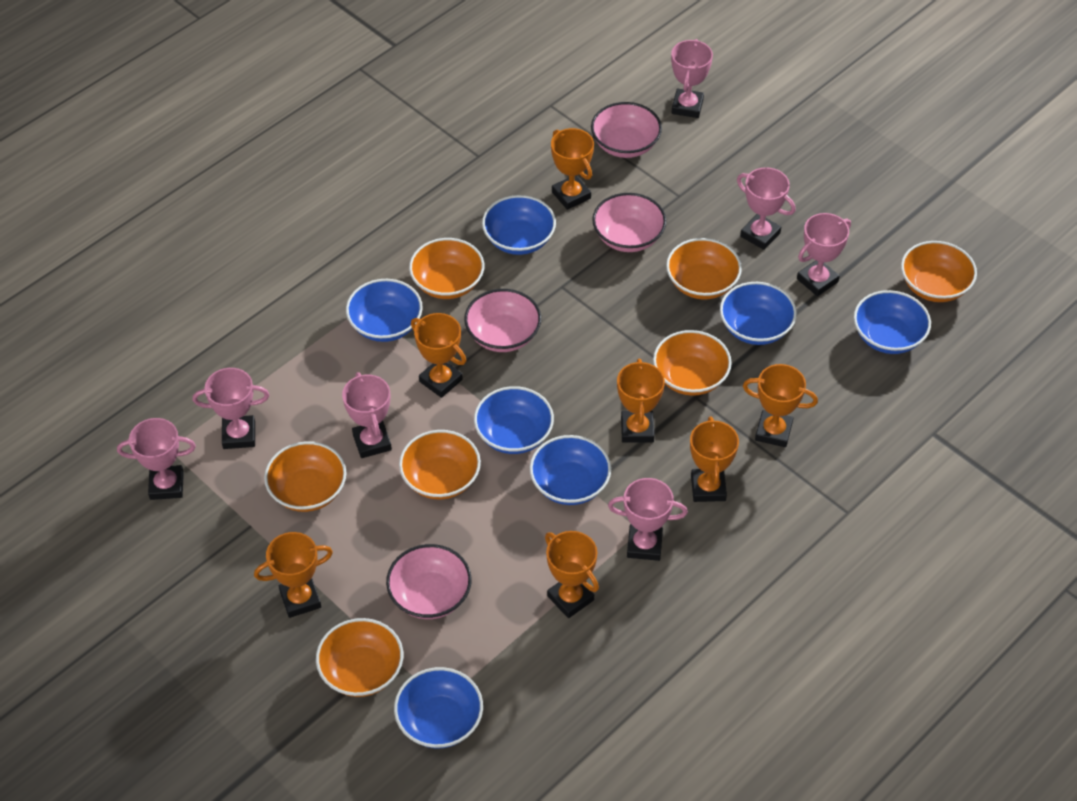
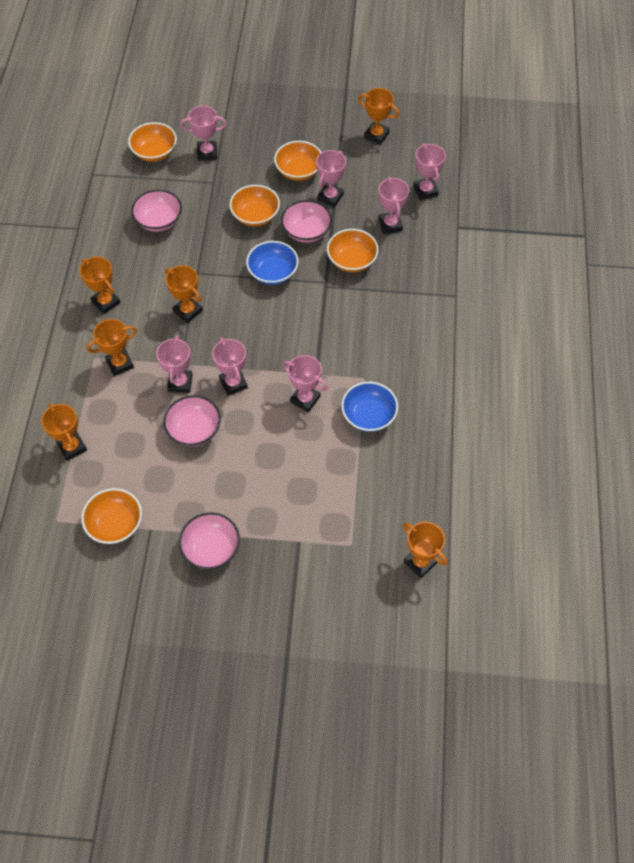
blue bowl: [346,279,423,342] [394,667,483,749] [474,386,554,454] [482,195,556,255] [530,435,611,505] [720,282,797,345] [854,290,931,354] = 7 -> [246,241,298,285] [341,382,398,432] = 2
orange bowl: [264,441,347,512] [316,618,403,697] [399,430,481,500] [409,238,484,299] [653,330,732,396] [666,238,742,300] [901,241,977,302] = 7 -> [81,488,142,544] [128,122,177,162] [229,185,280,227] [274,141,322,181] [327,229,379,272] = 5
orange trophy: [254,532,333,618] [411,313,466,398] [545,531,599,618] [551,128,594,210] [617,359,665,443] [690,416,739,502] [743,364,818,447] = 7 -> [41,403,87,461] [79,257,121,314] [87,319,137,376] [165,265,203,323] [358,88,399,145] [403,522,448,578] = 6

